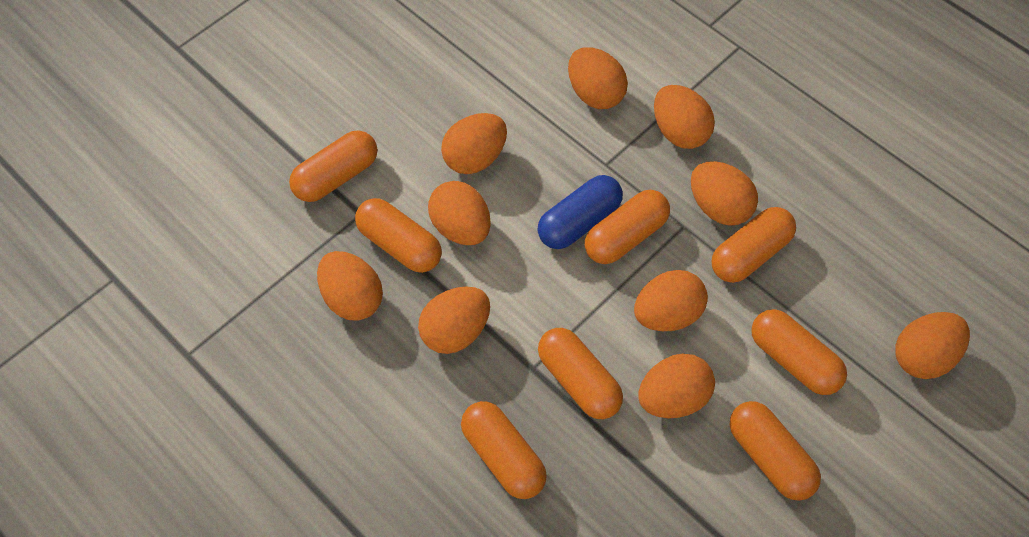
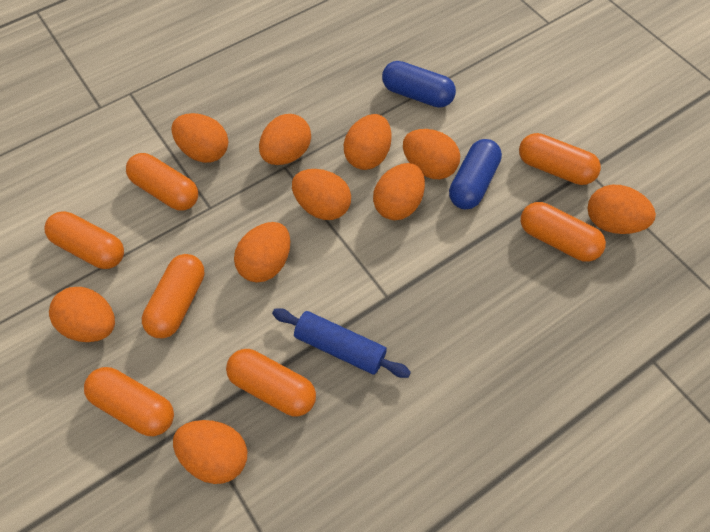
blue capsule: [538,175,623,249] = 1 -> [382,61,456,108] [449,139,502,209] = 2
blue rolling pin: none = 0 -> [272,308,411,378] = 1
orange capsule: [289,131,377,202] [355,198,442,273] [461,401,547,499] [538,328,623,419] [585,190,670,264] [712,207,796,283] [730,401,821,501] [751,309,847,395] = 8 -> [45,211,124,269] [84,367,174,436] [126,153,198,211] [142,254,205,338] [226,349,316,416] [519,133,601,185] [521,202,606,262] = 7

